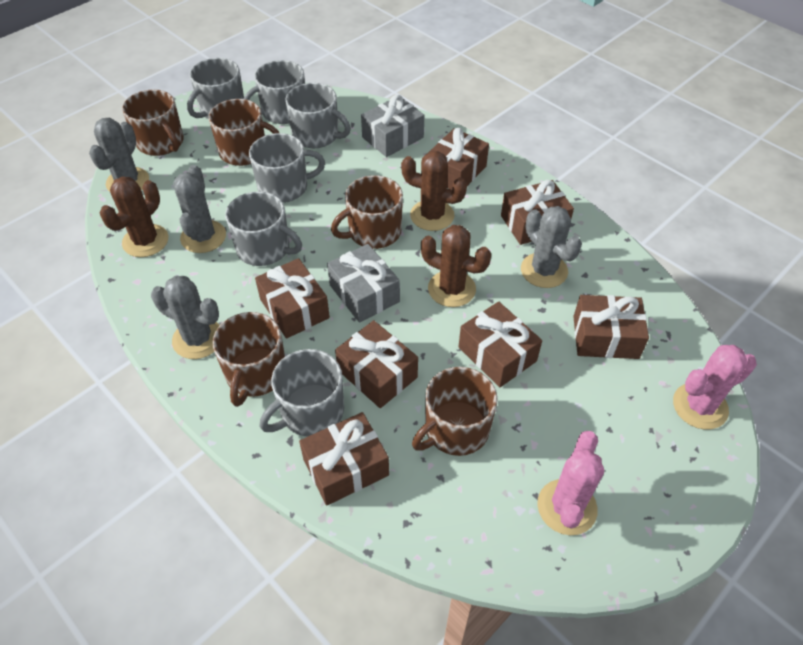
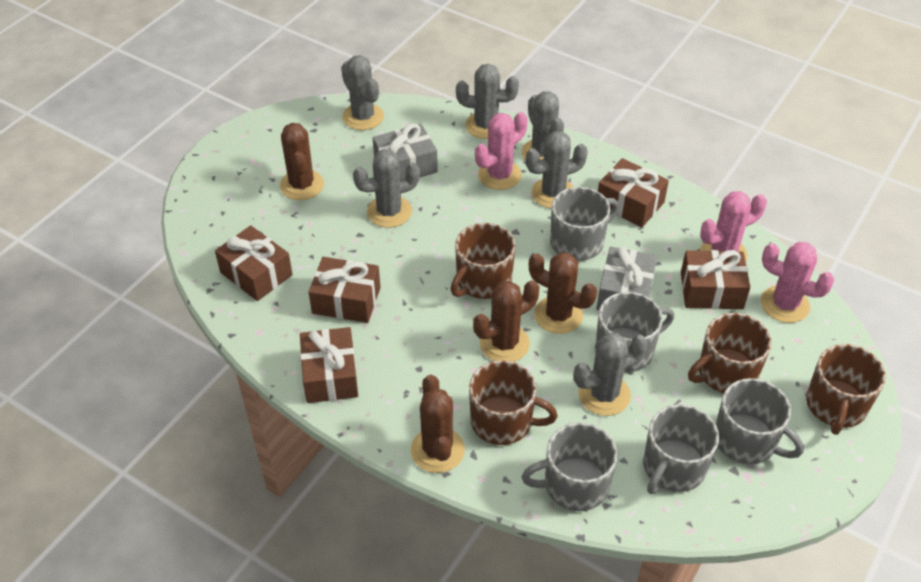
brown cactus: [100,176,169,257] [401,151,467,231] [421,225,491,307] = 3 -> [280,123,324,200] [411,375,465,473] [473,280,539,362] [529,252,597,334] = 4
brown gift: [255,258,330,339] [299,412,389,506] [335,320,418,408] [427,128,489,190] [459,302,542,387] [501,180,574,245] [573,295,649,359] = 7 -> [215,225,293,301] [300,327,358,403] [308,257,381,323] [598,158,669,227] [681,250,750,309] = 5
brown mug: [122,89,184,156] [209,99,279,166] [213,312,285,407] [331,175,403,249] [412,367,498,456] = 5 -> [451,223,516,299] [469,360,558,445] [688,313,772,393] [806,344,886,435] = 4
grey cactus: [89,118,149,192] [151,276,220,359] [173,165,226,253] [521,206,582,288] = 4 -> [341,55,384,130] [353,149,420,228] [456,64,519,139] [521,92,564,161] [526,131,588,209] [573,333,648,416] = 6
grey mug: [187,58,244,119] [225,191,302,266] [244,60,305,124] [249,133,325,203] [260,349,344,436] [285,83,351,148] = 6 -> [521,423,617,511] [550,187,619,261] [595,292,674,372] [643,404,719,494] [716,378,804,464] = 5
pink cactus: [537,431,604,535] [673,345,757,430] = 2 -> [475,112,528,190] [700,191,767,261] [761,242,834,323] = 3

